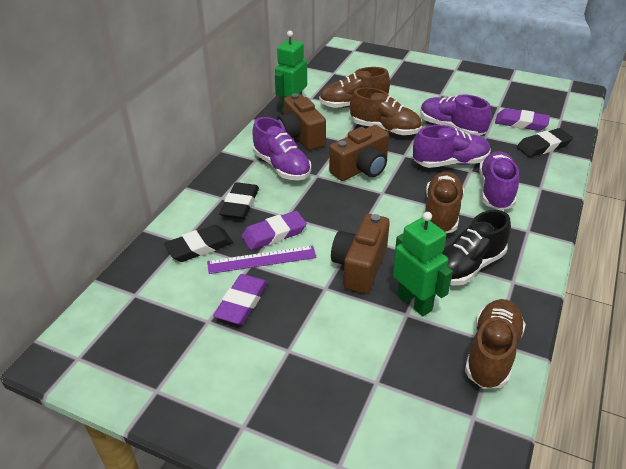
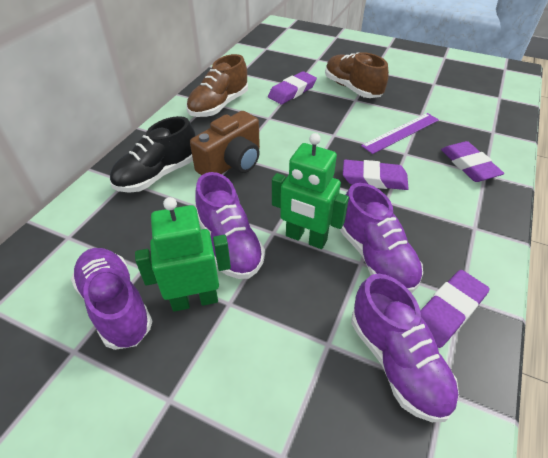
black eraser: [164,225,233,262] [219,182,259,219] [517,128,573,157] = 3 -> none = 0
brown camera: [277,93,326,150] [329,125,389,181] [331,214,390,294] = 3 -> [190,111,260,175] = 1
brown shoe: [319,67,390,108] [350,87,422,135] [425,172,464,233] [465,299,526,389] = 4 -> [187,54,248,117] [325,52,389,98] = 2
purple eraser: [213,274,268,325] [241,211,307,250] [495,108,550,131] = 3 -> [268,71,317,104] [343,160,409,190] [420,270,490,348] [441,141,504,182] = 4

